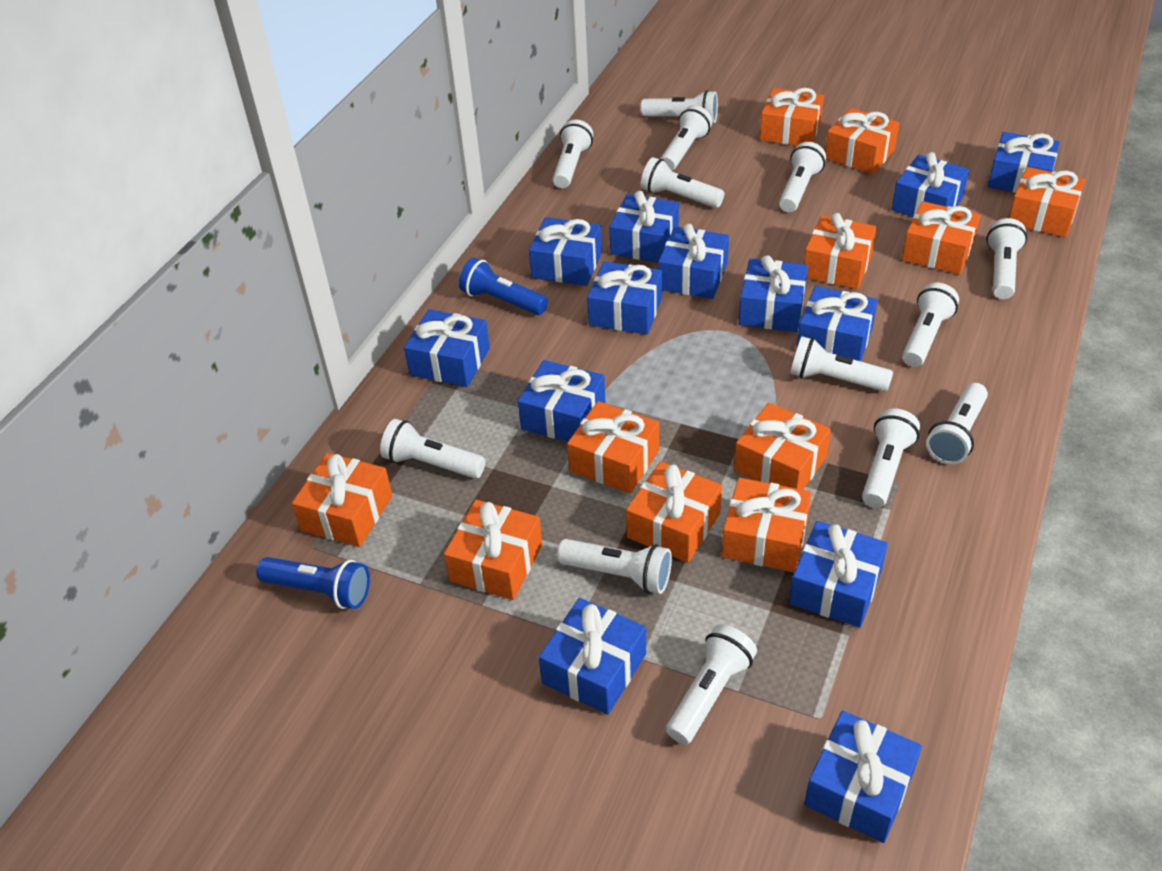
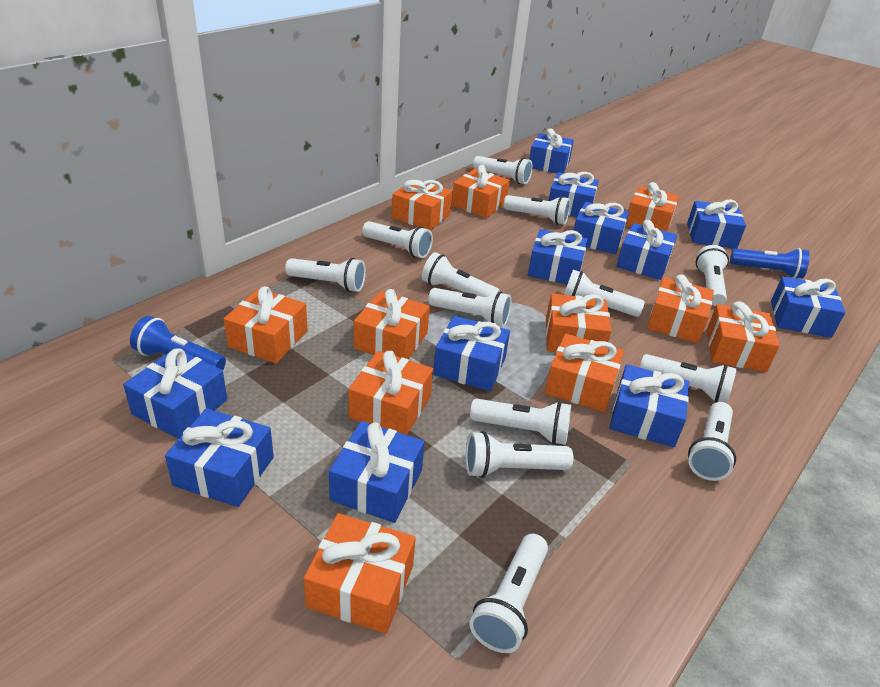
blue gift: [404,309,490,387] [518,360,605,442] [529,217,602,286] [539,598,646,715] [587,261,662,335] [609,191,679,263] [658,224,729,299] [739,255,808,332] [789,521,888,628] [797,286,877,361] [804,711,922,843] [892,152,969,217] [988,132,1060,193] = 13 -> [123,348,227,439] [165,408,274,507] [329,421,424,523] [433,316,510,391] [528,229,587,285] [529,128,574,173] [549,172,599,217] [572,202,629,254] [610,364,689,448] [616,220,677,280] [687,199,746,249] [771,276,845,338] = 12

